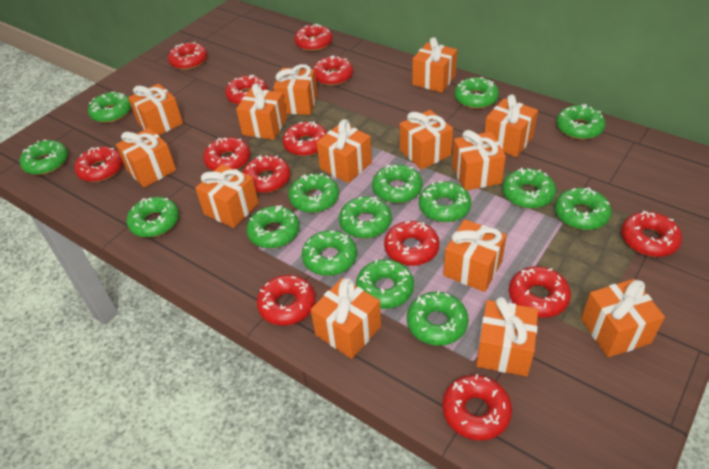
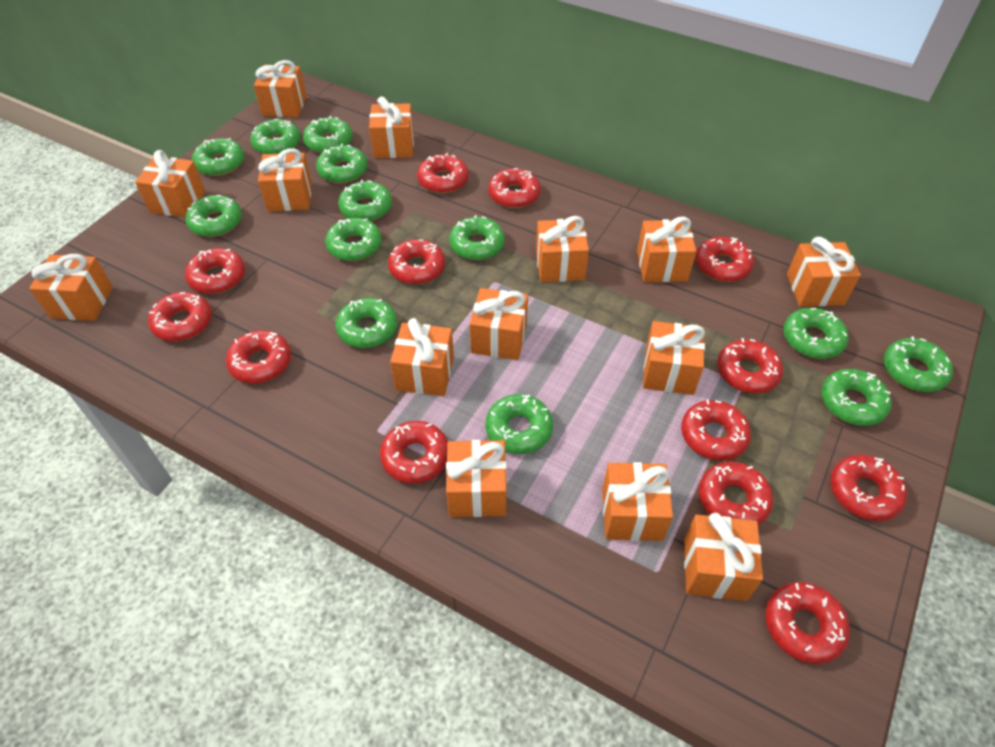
green donut: [19,140,68,175] [88,92,131,123] [127,197,179,237] [246,205,300,248] [289,173,339,213] [302,230,357,276] [339,197,392,238] [356,259,414,309] [372,164,423,203] [407,291,468,346] [419,181,471,222] [454,77,499,109] [503,168,556,209] [555,187,611,230] [556,104,606,139] = 15 -> [186,195,242,237] [192,138,244,176] [250,119,301,154] [303,116,353,153] [316,144,368,184] [325,218,382,261] [335,298,397,348] [338,180,392,221] [449,215,505,260] [485,394,553,454] [783,308,848,359] [821,369,892,426] [884,336,953,392] = 13

